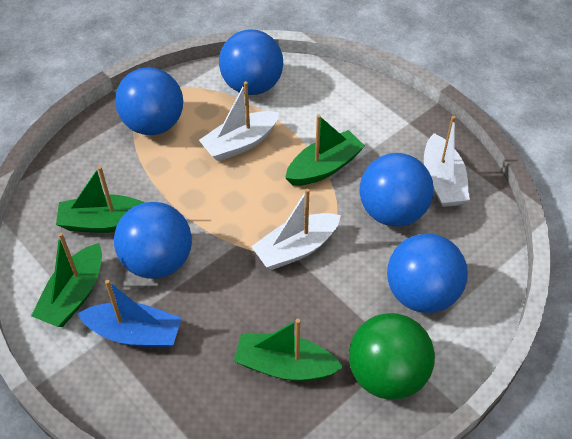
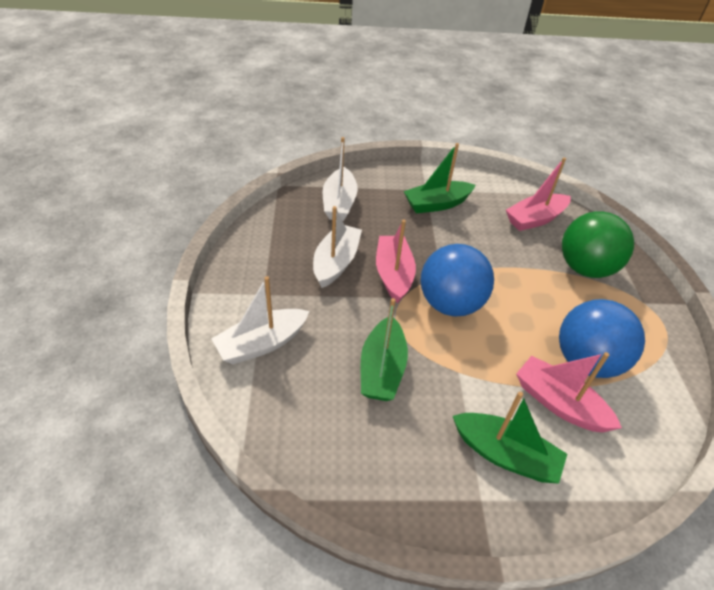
blue ball: [114,202,192,279] [115,67,183,135] [219,29,283,95] [359,153,434,227] [387,233,468,313] = 5 -> [421,244,494,316] [559,299,645,378] = 2
blue boat: [77,280,182,348] = 1 -> none = 0
green boat: [31,233,102,327] [56,166,145,233] [234,319,343,381] [285,114,365,186] = 4 -> [361,298,408,401] [404,143,476,213] [453,392,567,483] = 3
pink boat: none = 0 -> [376,219,416,304] [506,157,571,231] [516,352,622,433] = 3

